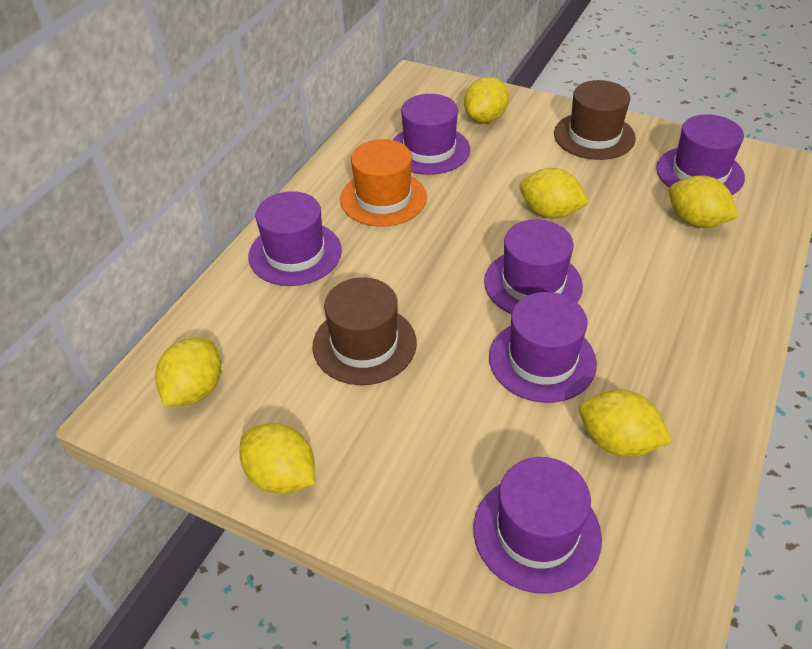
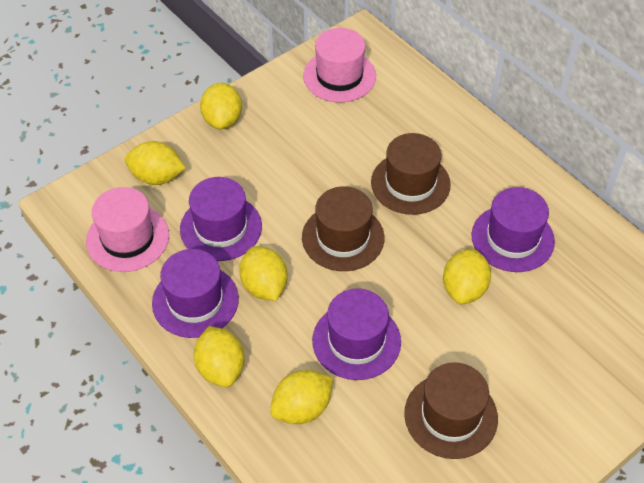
brown hat: [312,277,417,385] [554,80,636,160] = 2 -> [302,186,384,271] [371,133,451,215] [404,362,498,459] = 3
orange hat: [340,139,427,227] = 1 -> none = 0
pink hat: none = 0 -> [86,187,169,272] [303,28,376,103] = 2
purple hat: [248,191,342,286] [393,94,470,175] [473,457,602,594] [484,219,583,314] [489,292,597,403] [656,114,745,195] = 6 -> [152,249,239,338] [180,177,262,261] [312,288,401,380] [471,187,555,272] = 4

